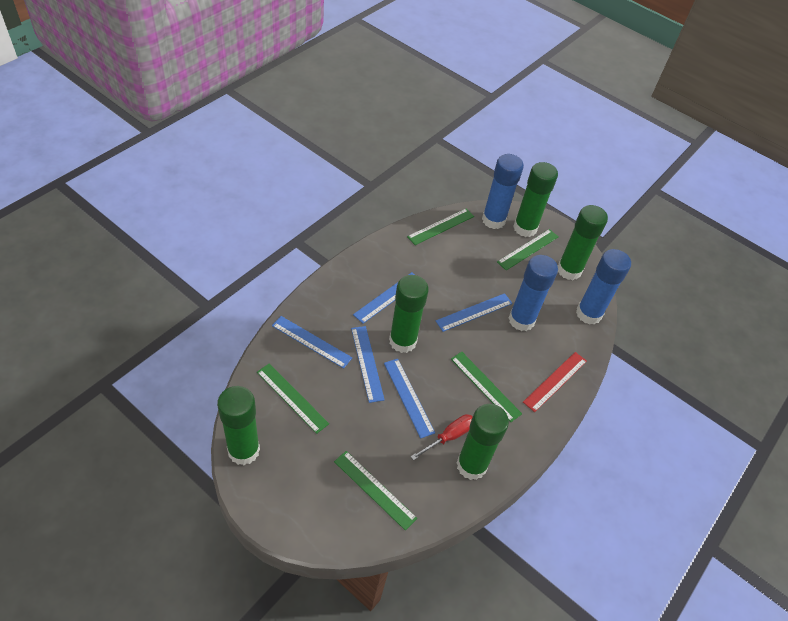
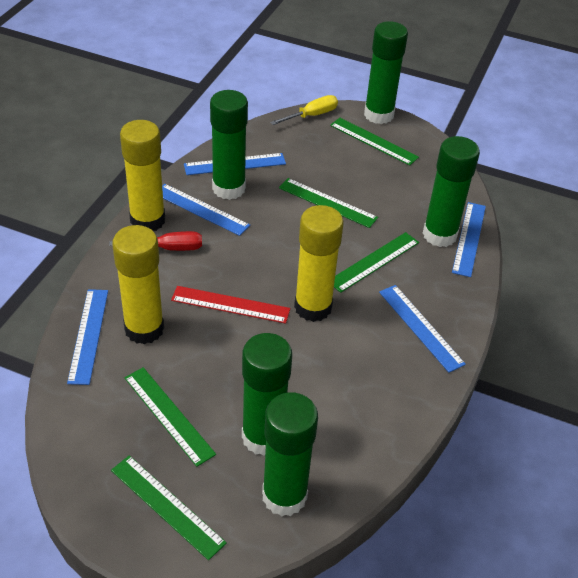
blue glue stick: [482,154,524,229] [509,255,558,331] [576,249,631,325] = 3 -> none = 0
yellow glue stick: none = 0 -> [112,225,164,344] [120,120,165,231] [294,205,344,322] = 3
yellow screwdriver: none = 0 -> [270,95,338,125] = 1

